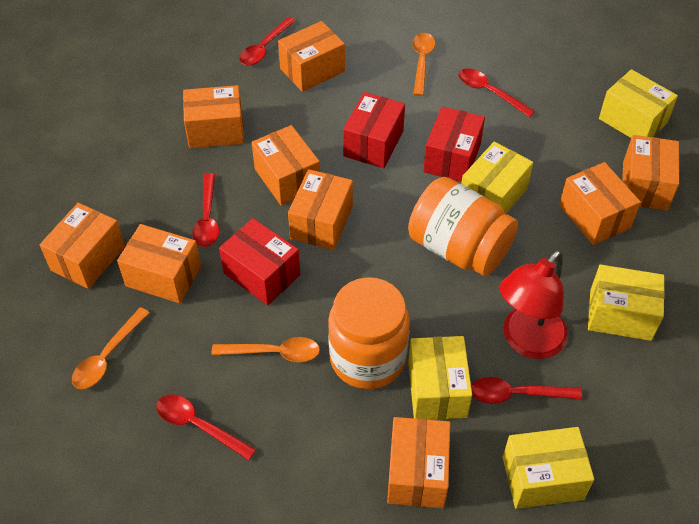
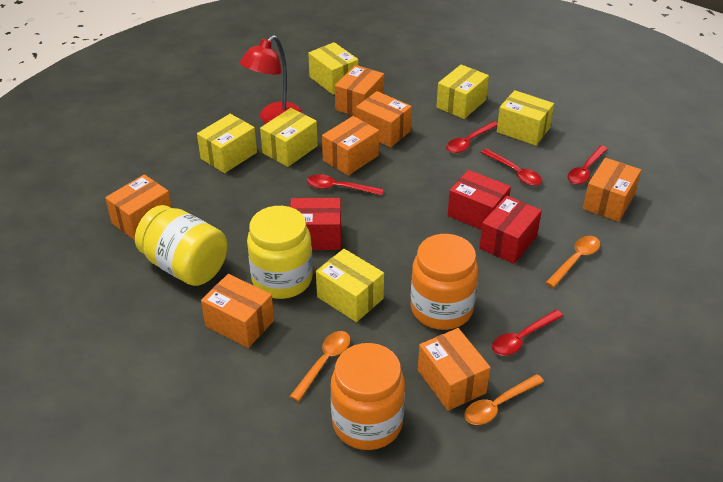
orange box: [40,203,125,289] [117,224,201,303] [183,85,244,148] [252,125,320,206] [278,21,345,92] [288,169,353,250] [387,417,450,508] [559,162,641,245] [622,135,679,211] = 9 -> [105,174,172,240] [201,274,274,348] [322,116,379,176] [335,65,384,116] [356,91,412,147] [418,328,491,411] [583,158,641,222] = 7
yellow box: [408,336,472,420] [461,142,533,214] [503,427,594,509] [588,265,665,341] [599,69,678,138] = 5 -> [197,114,257,173] [260,108,318,167] [308,42,359,95] [316,249,384,322] [436,65,489,119] [497,90,554,146] = 6
yellow jar: none = 0 -> [135,205,227,286] [247,206,313,299] = 2

